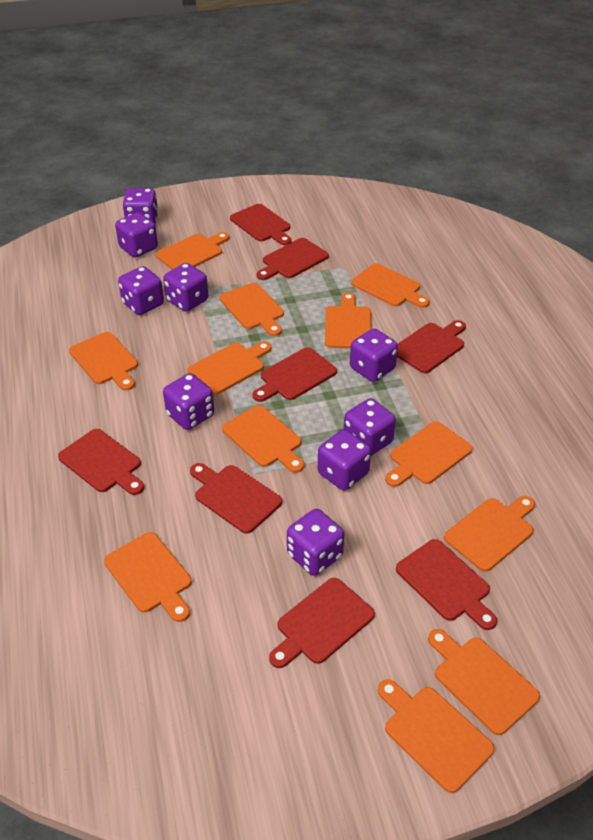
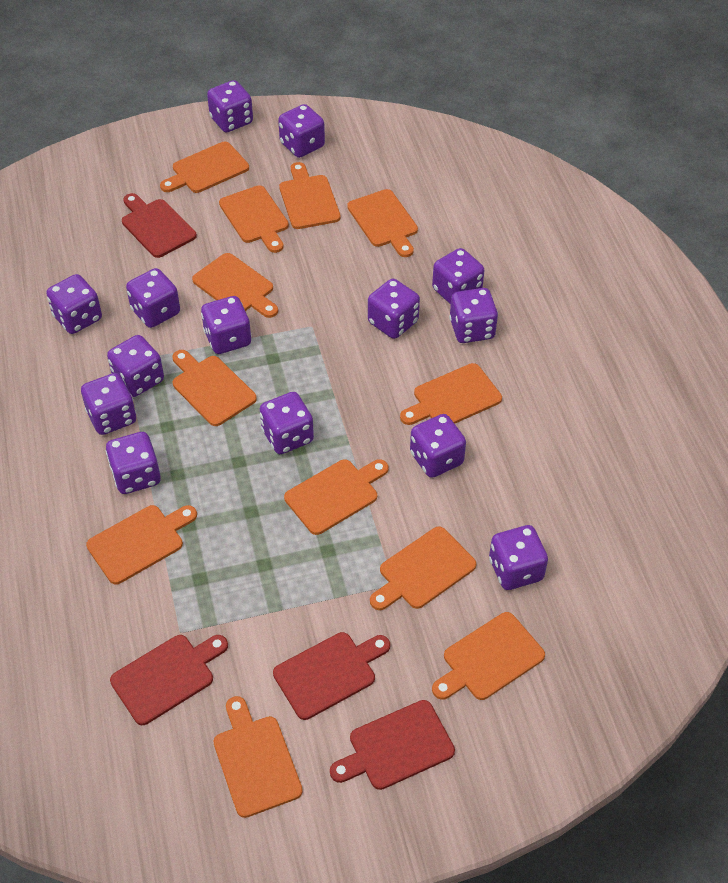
purple dice: [115,212,158,257] [118,266,164,315] [122,188,158,224] [163,263,208,312] [163,373,214,430] [287,509,344,576] [318,430,371,490] [344,398,396,456] [350,328,398,382] = 9 -> [46,274,102,334] [81,373,136,435] [106,432,161,494] [107,335,164,397] [126,268,180,328] [201,296,252,354] [207,80,253,132] [260,392,314,454] [278,104,325,158] [368,279,420,339] [410,414,466,478] [432,248,484,304] [449,288,498,343] [489,525,548,590] = 14
red cutting board: [58,429,144,495] [190,463,282,534] [230,204,292,245] [252,347,337,402] [257,238,329,280] [269,578,375,668] [396,539,497,630] [397,320,466,373] = 8 -> [110,635,228,725] [122,193,197,258] [273,632,390,720] [330,700,455,790] = 4

